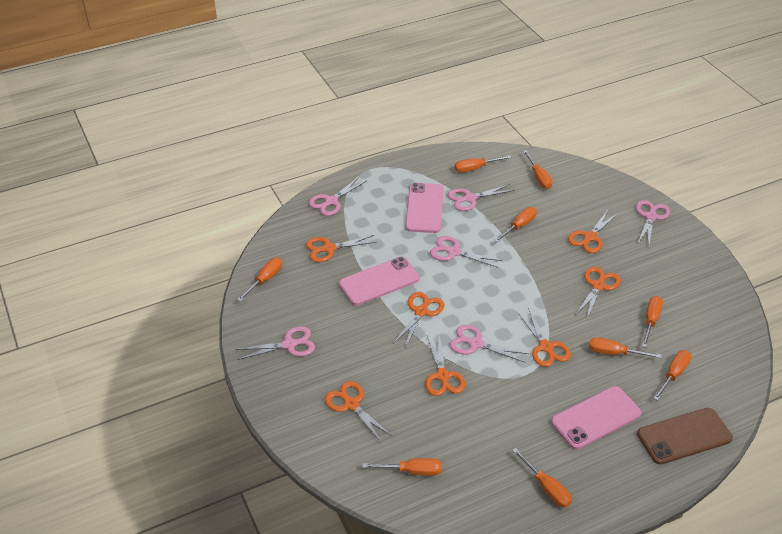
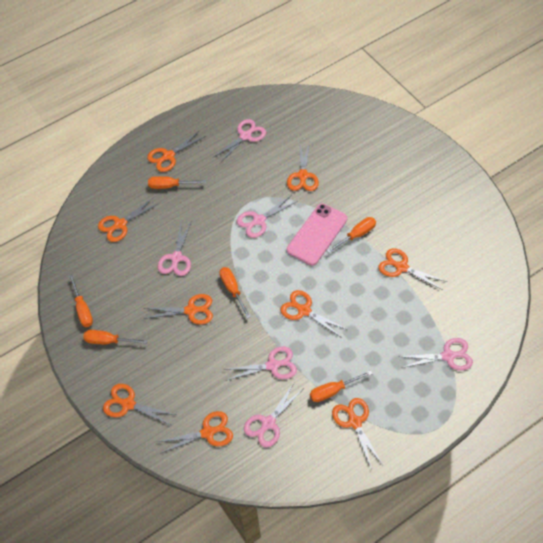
brown phone: [637,408,733,464] = 1 -> none = 0
orange scissors: [306,235,376,262] [324,381,393,443] [393,292,444,347] [425,334,466,396] [517,308,571,367] [568,210,618,253] [575,267,621,319] = 7 -> [98,197,160,242] [103,384,176,425] [144,294,213,325] [147,131,205,172] [158,411,233,454] [280,290,348,338] [287,141,319,191] [332,398,383,470] [378,248,447,290] = 9
orange screwdriver: [237,258,282,302] [362,458,442,476] [455,155,511,172] [494,207,537,242] [512,448,572,508] [523,150,553,189] [589,337,662,358] [642,296,663,347] [653,350,691,401] = 9 -> [69,275,93,327] [83,330,148,344] [148,176,206,189] [219,267,251,319] [310,370,372,402] [327,217,376,253] = 6
pink phone: [339,257,420,305] [405,183,444,233] [551,386,642,450] = 3 -> [287,203,347,265] = 1

